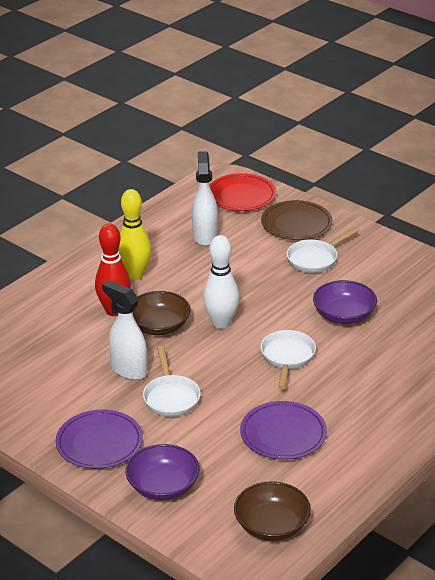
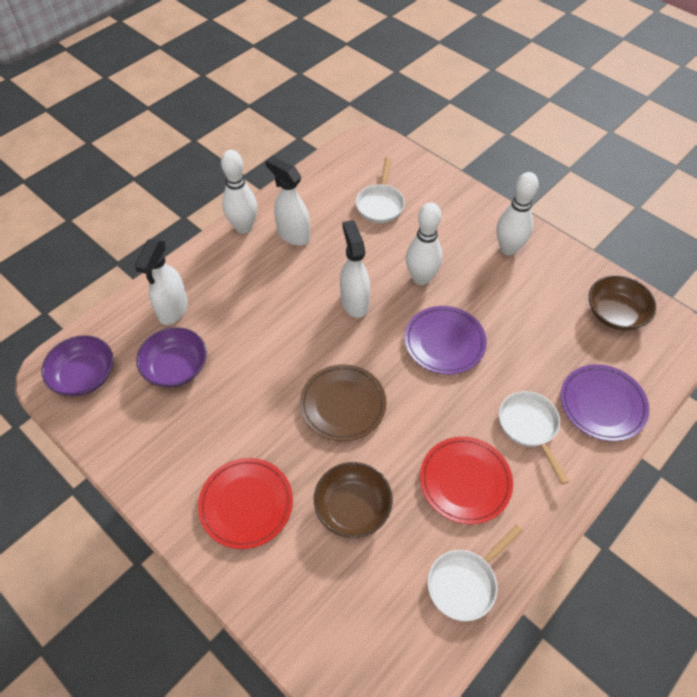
red bowling pin: [95,223,131,316] = 1 -> none = 0
red plate: [210,173,276,211] = 1 -> [198,458,293,549] [420,437,513,524] = 2
white bowling pin: [203,235,239,329] = 1 -> [221,150,257,234] [406,202,442,285] [497,172,539,255] = 3
white spray bottle: [102,280,147,380] [192,151,218,246] = 2 -> [135,239,188,325] [265,156,310,246] [340,220,370,318] = 3
yellow bowling pin: [118,189,151,280] = 1 -> none = 0

